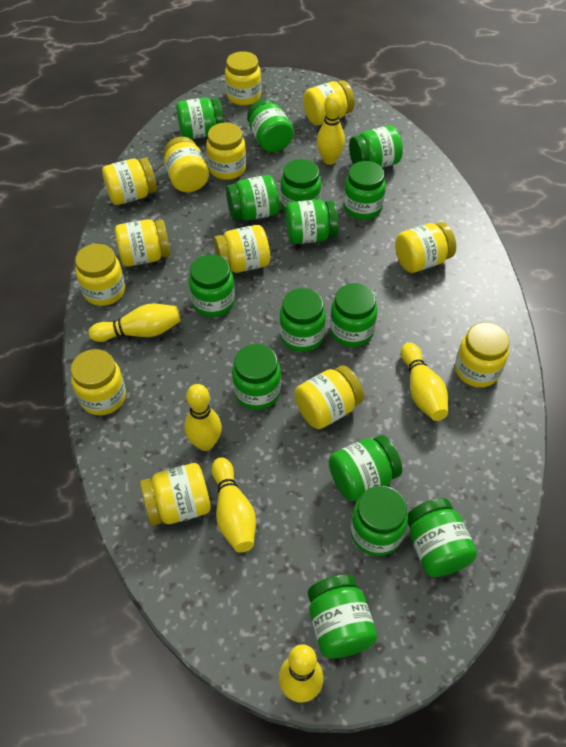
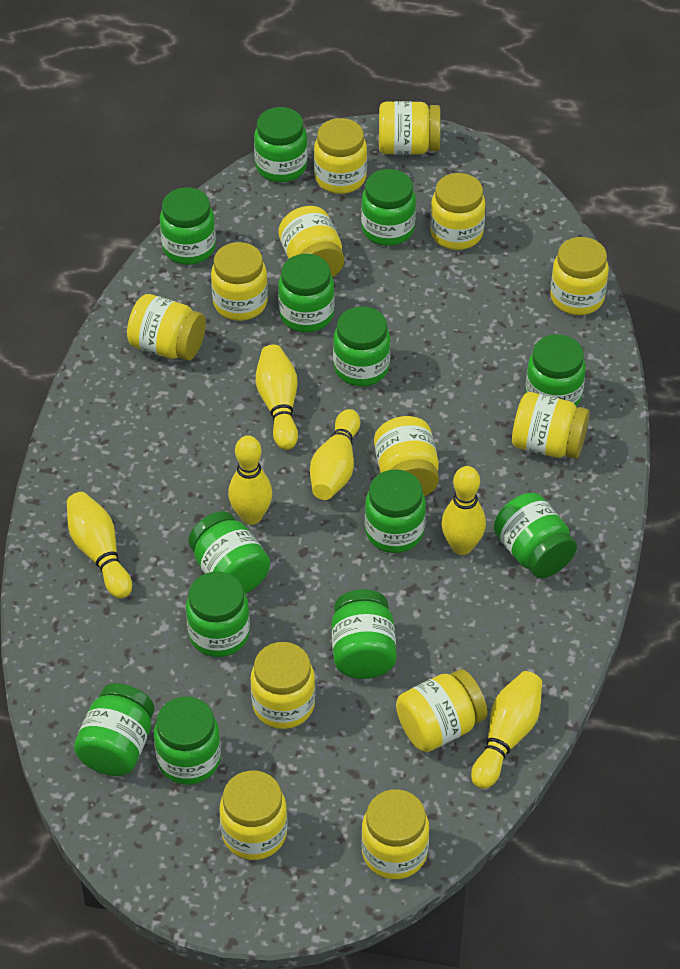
green jar: [176,97,224,139] [189,254,235,317] [226,175,279,221] [232,344,281,410] [247,99,294,152] [279,288,326,352] [280,159,321,212] [286,199,338,244] [308,575,377,659] [329,435,402,501] [330,283,377,347] [343,161,386,220] [349,126,403,168] [351,486,408,556] [408,498,477,577] = 15 -> [74,683,154,776] [154,696,221,785] [160,187,216,265] [186,571,250,657] [188,511,270,594] [254,107,308,182] [278,254,334,332] [331,589,397,679] [333,306,391,386] [361,169,416,246] [365,470,426,553] [494,493,577,578] [526,334,586,407] = 13

